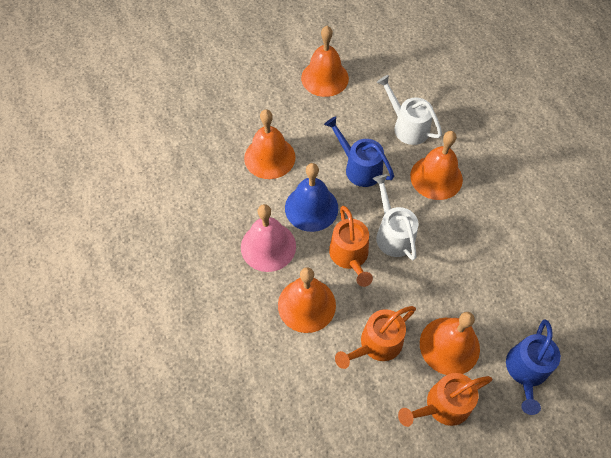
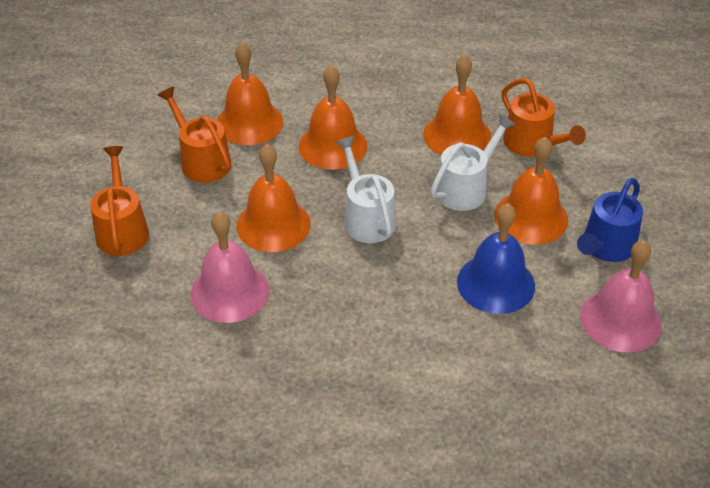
blue watering can: [324,116,394,187] [506,319,561,415] = 2 -> [577,178,643,262] = 1
pink bell: [241,204,296,272] = 1 -> [191,212,269,323] [580,240,662,353] = 2

